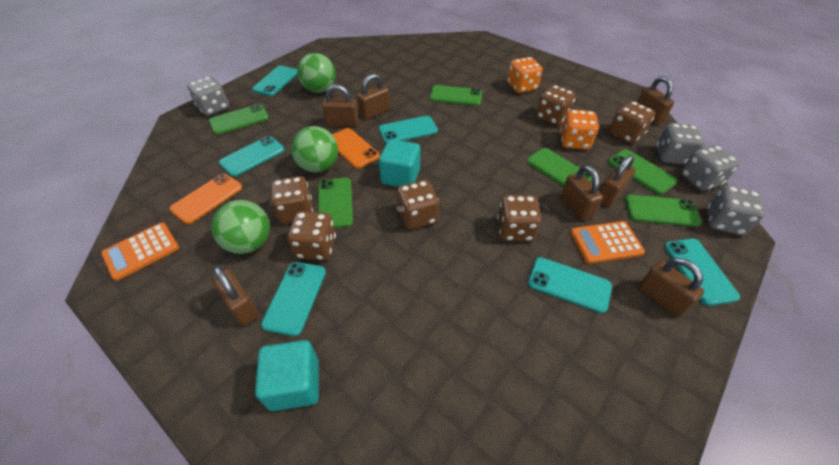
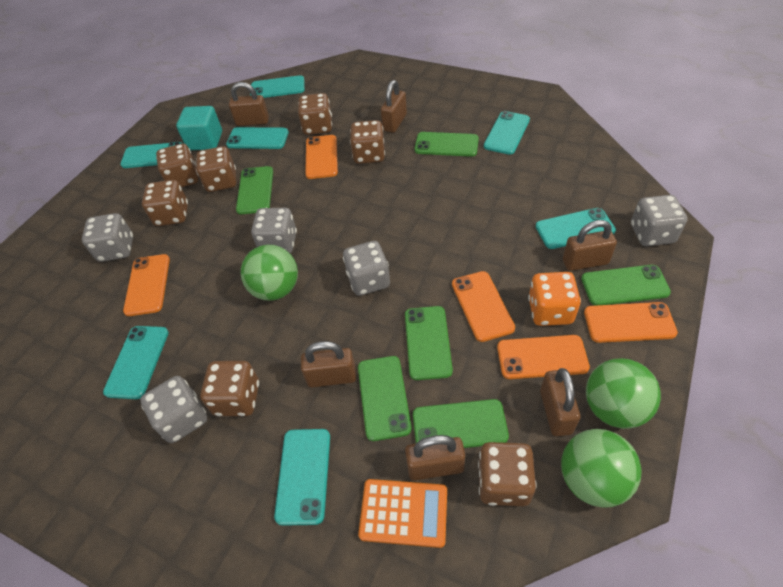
brown dice: [270,176,313,224] [288,211,336,260] [397,180,439,229] [497,195,542,241] [536,85,576,126] [609,101,655,144] = 6 -> [142,180,188,226] [156,144,199,187] [196,146,236,192] [200,361,259,416] [298,93,332,135] [350,120,385,164] [478,442,537,506] = 7
brown padlock: [212,266,259,326] [322,84,359,126] [357,74,390,120] [561,165,603,221] [599,155,636,207] [637,77,674,125] [639,258,704,317] = 7 -> [229,82,269,126] [301,341,356,388] [381,80,407,133] [405,435,465,481] [540,368,580,436] [563,220,617,271] = 6
grey dice: [187,76,229,116] [656,123,704,165] [681,145,740,191] [707,185,765,235] = 4 -> [82,213,133,262] [140,376,207,443] [251,208,297,253] [343,241,390,296] [631,195,687,246] = 5
orange calculator: [101,223,179,281] [570,221,645,264] = 2 -> [358,479,447,548] = 1
orange dice: [507,57,543,93] [560,109,599,150] = 2 -> [528,272,581,326] = 1
orange phone: [169,174,242,224] [332,128,380,169] = 2 -> [123,254,170,316] [305,135,338,179] [452,271,515,342] [497,335,590,379] [584,302,678,343] = 5
turquoise cube: [255,340,319,411] [379,139,420,187] = 2 -> [176,106,222,150] = 1
turquoise phone: [219,136,284,177] [252,66,297,96] [261,262,326,336] [379,116,438,143] [528,257,612,313] [664,239,740,306] = 6 -> [103,326,169,399] [120,142,183,168] [226,127,289,149] [250,75,305,98] [274,429,330,526] [484,111,530,155] [535,208,616,249] = 7

